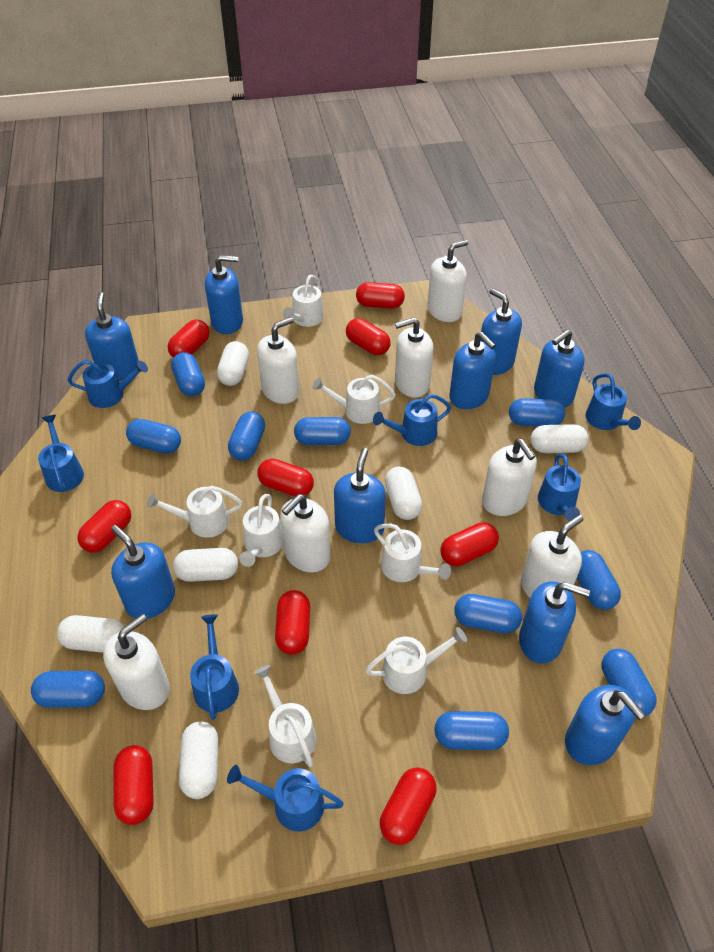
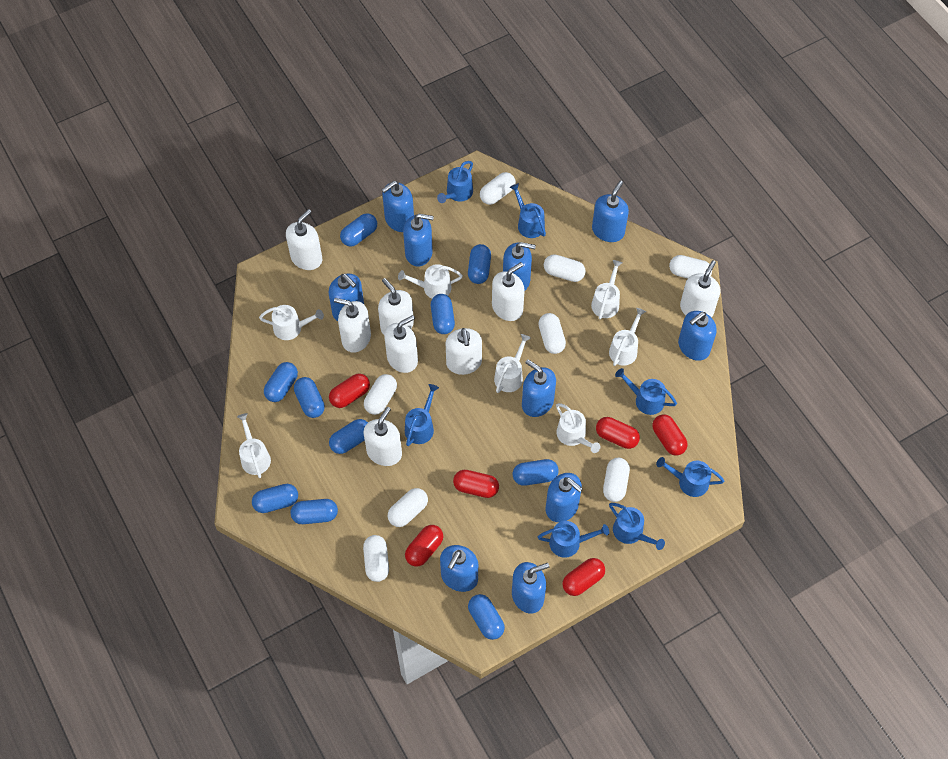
blue soap dispenser: [85,292,139,381] [111,525,175,619] [205,255,243,334] [334,448,386,543] [449,332,496,409] [481,288,522,375] [519,581,590,663] [534,330,584,408] [565,685,646,765] = 9 -> [329,273,364,321] [382,181,414,232] [403,214,434,267] [440,545,478,592] [503,242,536,291] [512,562,549,614] [522,359,556,417] [546,473,583,522] [592,181,629,242] [678,311,717,361] = 10
red capsule: [77,500,131,553] [113,745,154,825] [168,319,210,358] [257,459,314,497] [275,590,310,655] [346,318,391,355] [356,282,405,309] [380,767,436,845] [440,522,499,566] = 9 -> [329,373,370,408] [405,525,443,567] [453,470,499,498] [562,558,605,596] [596,417,640,449] [652,414,688,456] = 6
white capsule: [57,615,124,653] [173,548,238,582] [179,721,218,799] [217,341,249,386] [385,467,422,520] [530,424,588,453] = 6 -> [363,535,389,582] [364,374,397,415] [388,488,428,527] [480,172,516,205] [538,313,566,354] [544,254,586,282] [603,458,630,502] [669,255,712,279] = 8
white soap dispenser: [103,614,170,710] [257,317,299,404] [280,494,331,572] [395,317,434,398] [427,240,468,322] [482,439,537,516] [521,515,584,598] = 7 -> [286,209,322,270] [334,298,371,353] [364,407,402,466] [378,278,414,335] [384,315,418,373] [446,328,482,375] [492,262,524,321] [680,260,720,318] = 8

